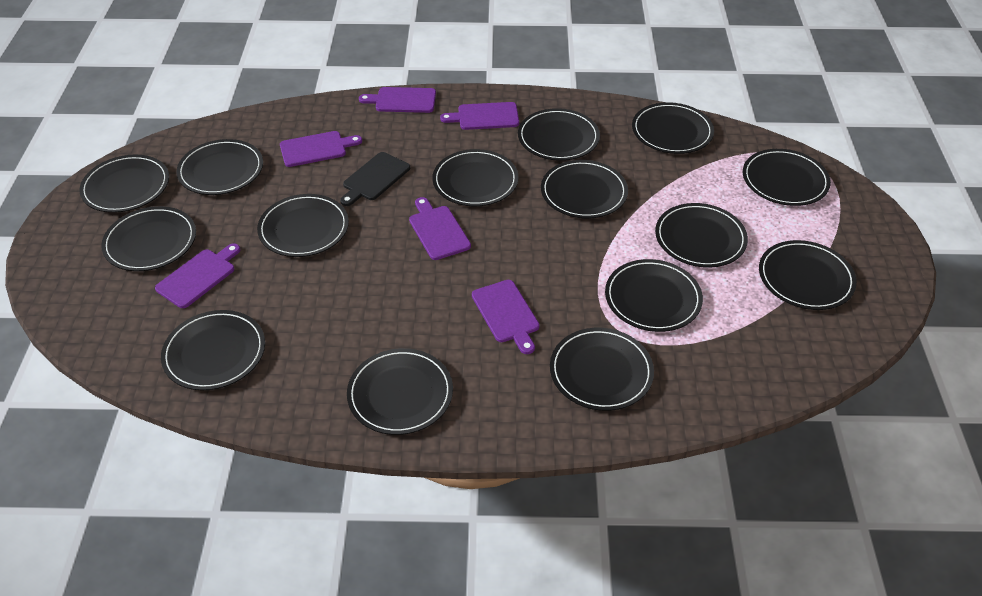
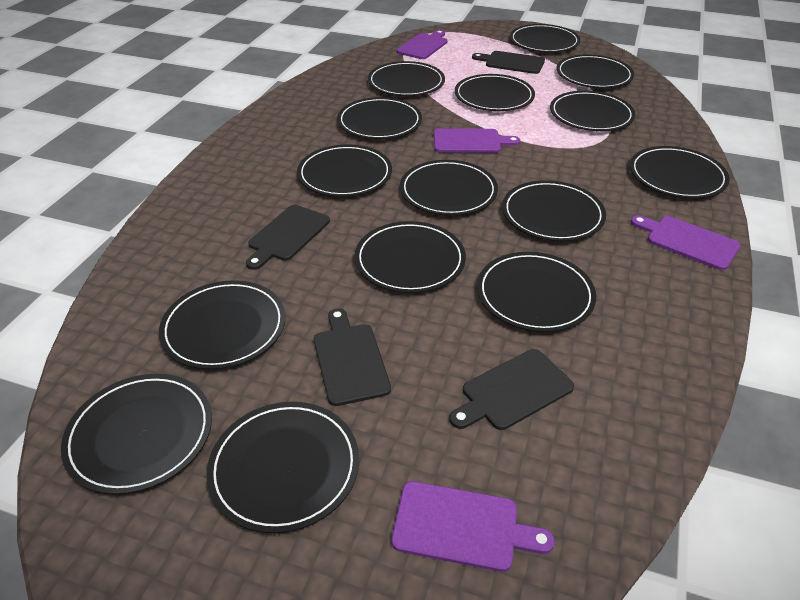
black cutting board: [340,152,410,206] = 1 -> [246,205,330,270] [314,308,391,406] [449,349,574,430] [472,51,545,74] = 4
purple cutting board: [155,244,240,308] [280,131,362,167] [359,87,436,113] [409,197,471,260] [440,102,519,130] [472,280,539,354] = 6 -> [391,481,555,572] [397,30,448,59] [434,128,520,153] [631,215,740,270] = 4

